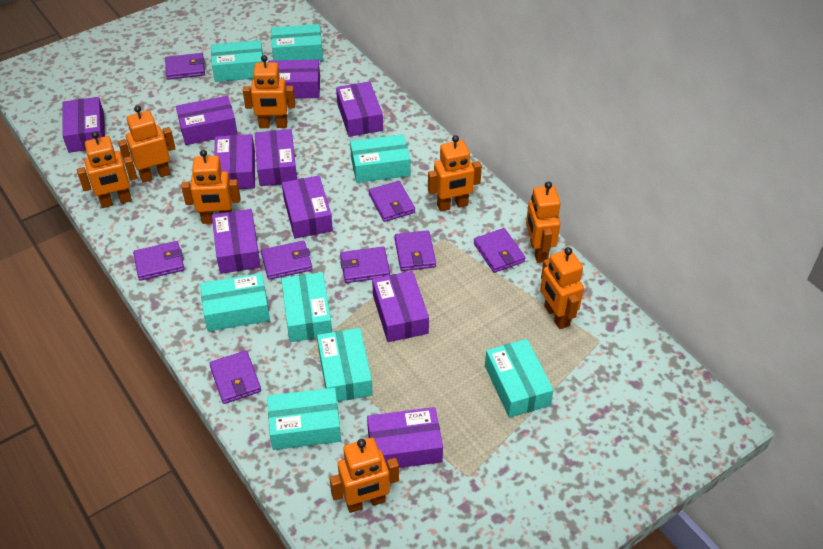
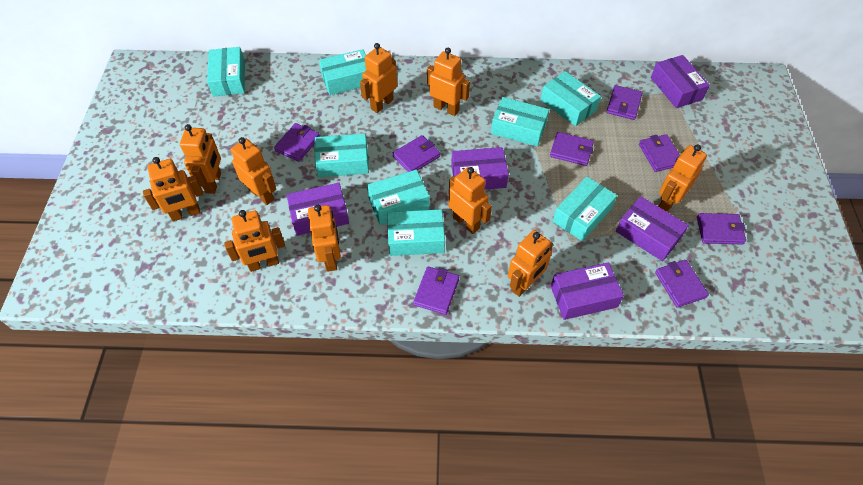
orange robot: [77,131,137,208] [118,105,176,183] [181,150,241,224] [243,55,295,128] [329,438,399,513] [428,135,482,212] [526,181,561,263] [540,247,584,329] = 8 -> [143,157,204,221] [180,124,221,194] [224,210,285,272] [231,137,276,205] [308,205,341,272] [360,43,397,113] [427,48,470,116] [449,167,492,234] [508,230,553,297] [659,144,707,212] = 10
purple box: [62,97,105,153] [176,96,238,145] [212,209,261,274] [214,134,255,189] [255,129,297,186] [268,60,320,99] [282,176,333,239] [336,81,383,137] [367,407,443,468] [372,271,429,342] = 10 -> [287,183,349,236] [451,147,509,190] [551,263,624,320] [616,196,689,261] [651,55,710,108] = 5

